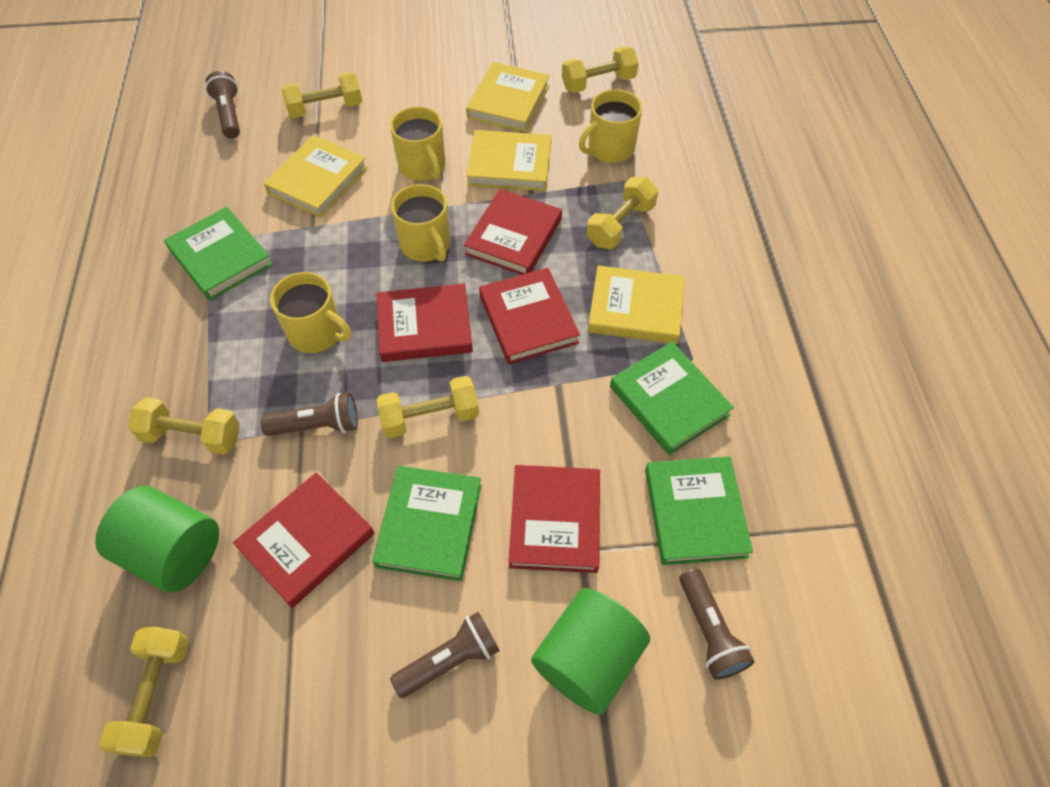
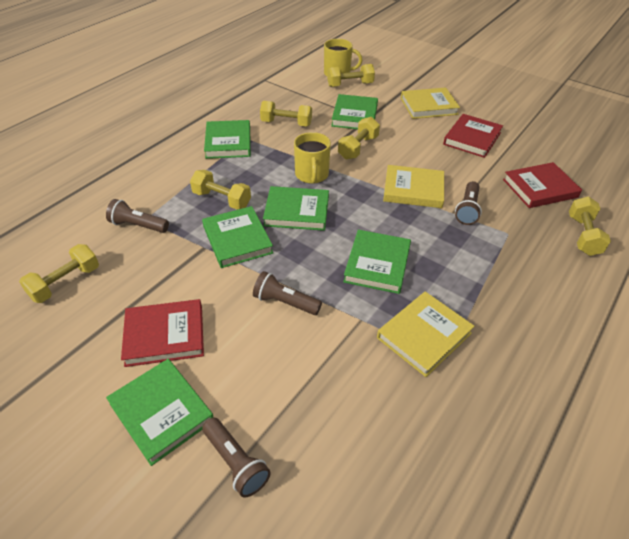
green book: [164,207,273,300] [372,466,481,581] [610,342,734,455] [645,456,753,565] = 4 -> [106,359,214,466] [202,206,273,268] [204,120,251,159] [263,186,329,231] [331,94,378,129] [343,230,411,294] = 6
green cylinder: [95,486,219,593] [531,588,650,715] = 2 -> none = 0
red book: [233,473,374,608] [377,284,473,362] [464,189,562,275] [479,268,580,364] [508,465,600,573] = 5 -> [121,299,204,367] [443,114,503,158] [503,162,582,208] = 3
yellow book: [264,135,368,218] [466,62,550,132] [466,130,551,191] [588,265,685,344] = 4 -> [377,291,475,377] [383,165,444,208] [401,87,460,119] = 3
yellow mug: [270,272,351,353] [390,106,446,181] [391,184,451,262] [579,89,642,163] = 4 -> [294,132,331,184] [324,39,362,76] = 2

